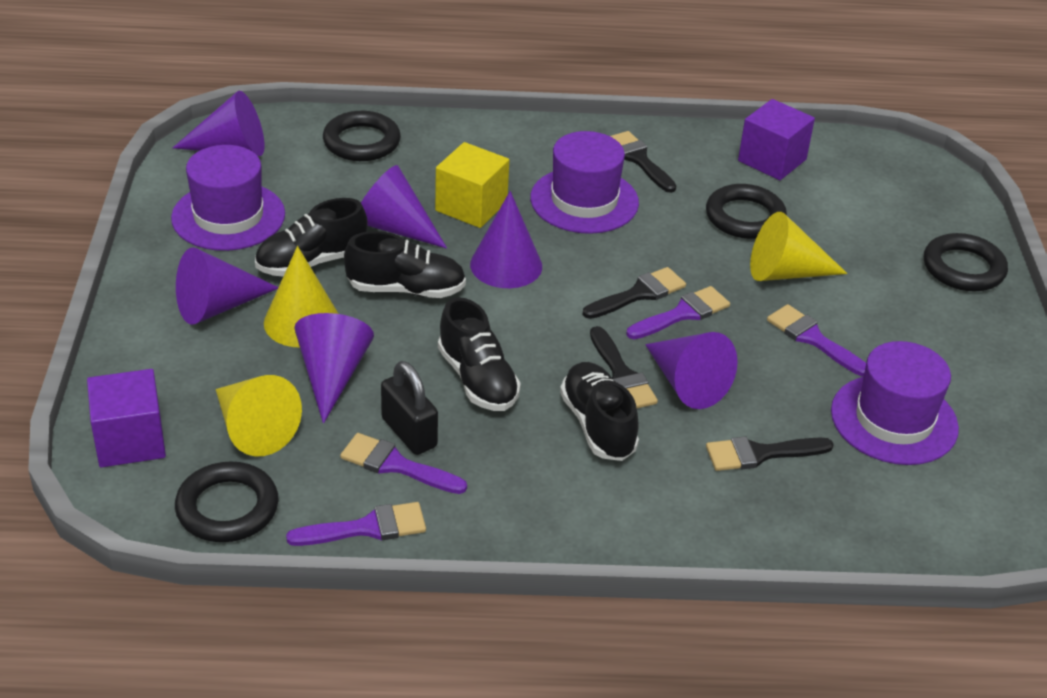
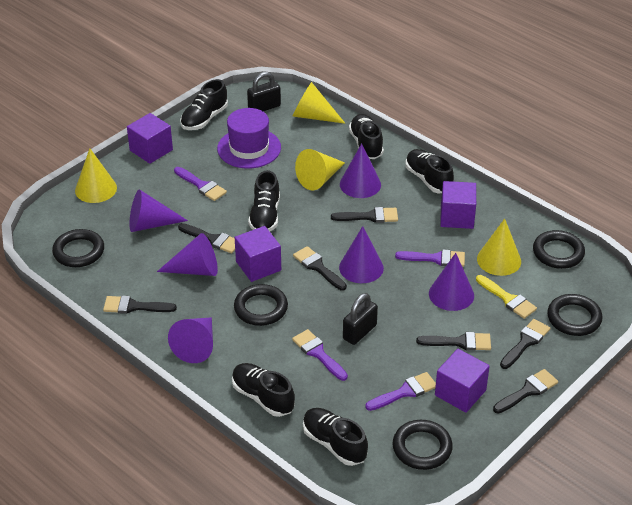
black brush: [583,267,686,319] [590,326,658,408] [610,131,676,193] [706,436,834,471] = 4 -> [103,296,177,314] [178,223,235,253] [293,246,347,290] [331,207,398,223] [416,332,491,351] [493,369,558,414] [500,319,550,369] = 7
black padlock: [381,361,438,455] = 1 -> [247,72,281,111] [343,293,378,345] = 2
black ring: [175,462,279,542] [323,111,401,161] [706,184,787,239] [924,233,1008,292] = 4 -> [52,229,104,267] [234,284,288,326] [393,420,453,470] [533,230,585,269] [547,294,602,336] = 5
black shoe: [255,198,368,276] [344,231,466,298] [438,297,521,411] [560,362,639,461] = 4 -> [180,79,228,130] [232,363,295,417] [248,170,280,231] [303,408,368,466] [349,114,384,159] [405,149,454,193] = 6
purple cube: [87,369,166,467] [738,99,815,180] = 2 -> [127,113,173,164] [235,226,281,282] [435,349,490,413] [440,181,476,229] = 4
purple hat: [171,145,285,251] [530,131,639,234] [831,341,959,465] = 3 -> [217,108,281,169] = 1
yellow brush: none = 0 -> [476,275,537,319] = 1
yellow cone: [216,375,302,456] [264,246,338,347] [750,212,847,281] = 3 -> [75,148,117,203] [292,82,345,124] [295,149,345,191] [477,218,521,276] = 4
yellow cube: [435,142,509,228] = 1 -> none = 0

